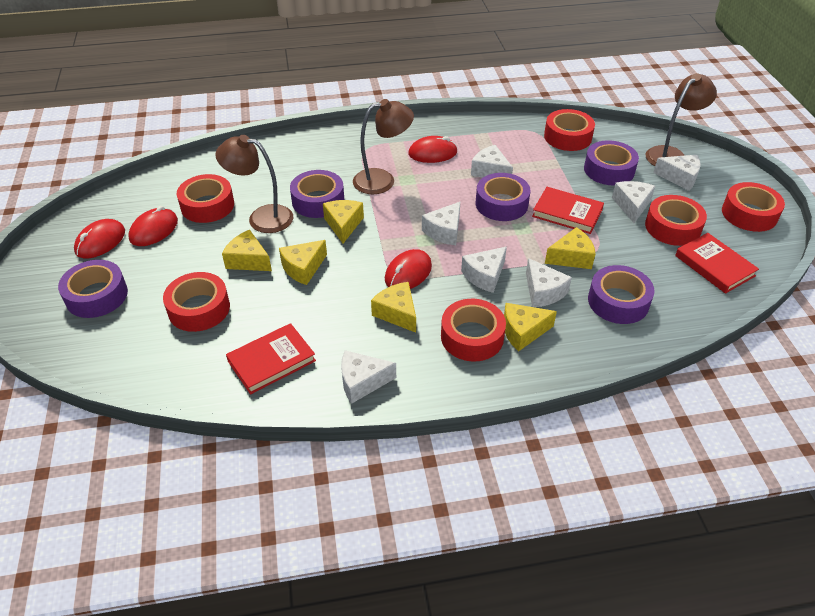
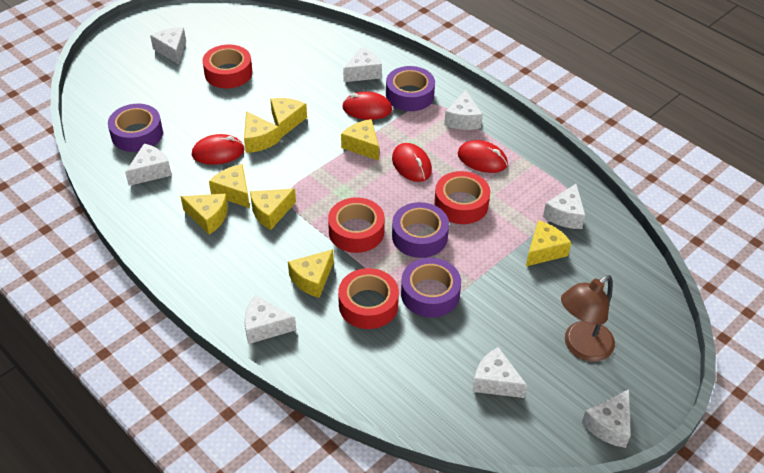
brown lamp: [215,135,293,233] [353,99,414,194] [646,73,717,166] = 3 -> [561,275,615,362] = 1
purple tape: [58,260,128,318] [290,170,344,218] [476,173,531,221] [584,140,639,186] [588,265,654,324] = 5 -> [108,104,163,152] [386,66,435,111] [392,202,449,258] [401,258,461,318] = 4
red book: [226,323,316,394] [532,187,604,234] [675,233,759,294] = 3 -> none = 0
red tape: [163,272,230,332] [177,174,234,223] [441,299,506,361] [544,109,595,151] [645,195,707,246] [722,182,785,232] = 6 -> [202,44,252,88] [328,197,385,253] [338,268,399,329] [434,171,490,224] = 4
white cheese: [341,350,396,404] [422,202,460,245] [461,247,507,293] [471,145,513,178] [526,258,572,307] [612,181,655,223] [653,155,701,191] = 7 -> [125,143,172,186] [150,28,186,64] [245,295,296,344] [343,47,382,82] [444,90,483,130] [472,347,527,398] [543,184,586,229] [582,389,631,448] = 8
yellow cheese: [222,230,272,271] [279,240,327,285] [323,200,364,243] [371,282,416,333] [504,303,557,351] [545,227,595,269] = 6 -> [181,194,228,235] [209,164,250,208] [244,111,280,153] [250,189,296,230] [270,98,307,138] [288,249,334,298] [341,119,379,161] [526,220,571,266] = 8

